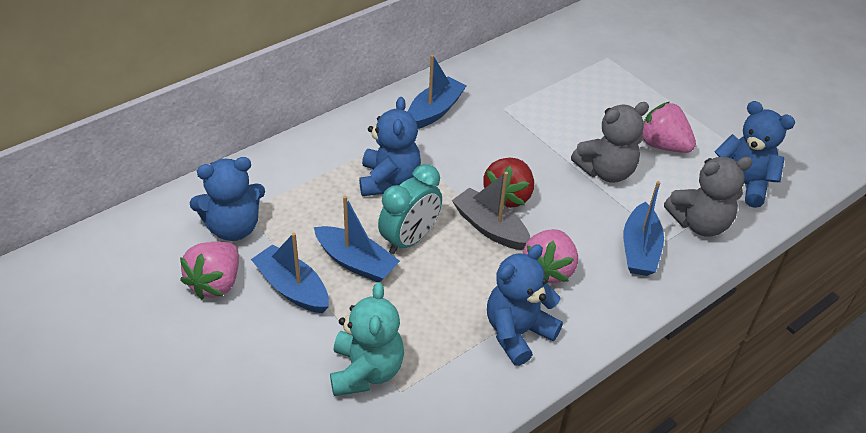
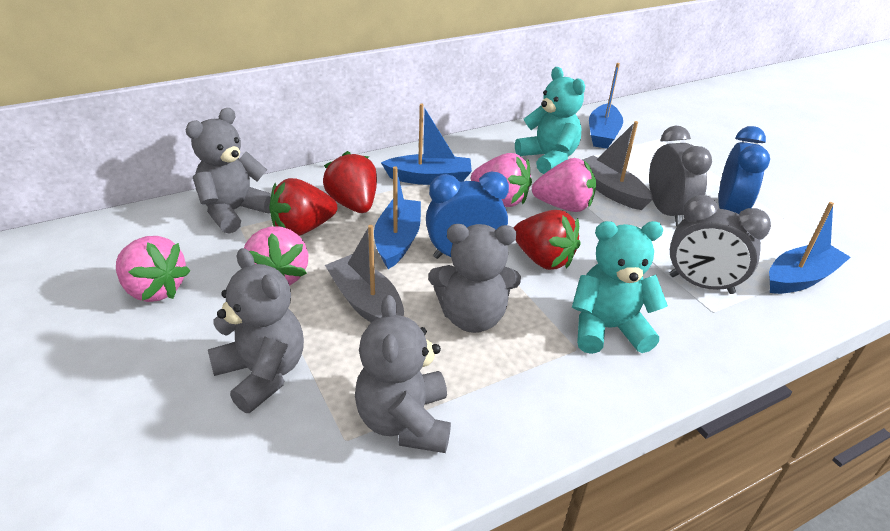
blue clock: none = 0 -> [426,171,509,259] [718,126,770,215] = 2
blue teddy bear: [190,157,265,241] [359,97,421,196] [487,244,563,366] [714,101,795,208] = 4 -> none = 0
grey boat: [452,172,530,250] = 1 -> [325,225,404,323] [582,121,653,210] = 2
grey clock: none = 0 -> [649,125,712,226] [669,195,771,294] = 2
grey teddy bear: [571,102,649,183] [664,157,753,237] = 2 -> [185,108,271,234] [208,248,304,413] [355,295,451,453] [428,224,521,333] = 4
pink strawberry: [180,242,239,299] [523,229,578,283] [642,102,696,153] = 3 -> [116,236,190,302] [244,226,308,286] [471,153,532,207] [532,158,596,212] = 4
red strawberry: [483,158,534,208] = 1 -> [269,178,337,236] [323,151,377,213] [514,210,580,270] = 3
turquoise clock: [378,164,442,254] = 1 -> none = 0
turquoise teddy bear: [330,282,404,396] = 1 -> [515,67,585,174] [572,221,668,354] = 2

